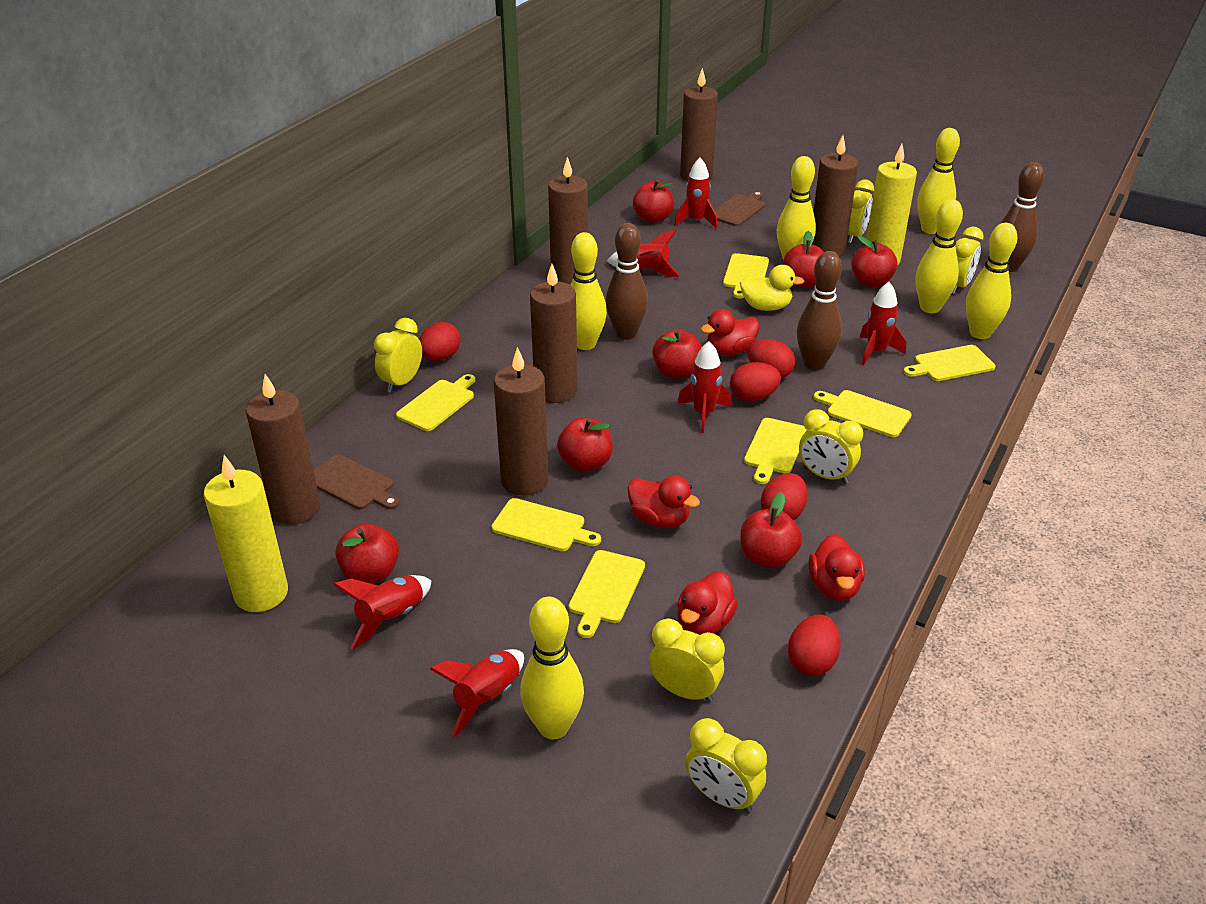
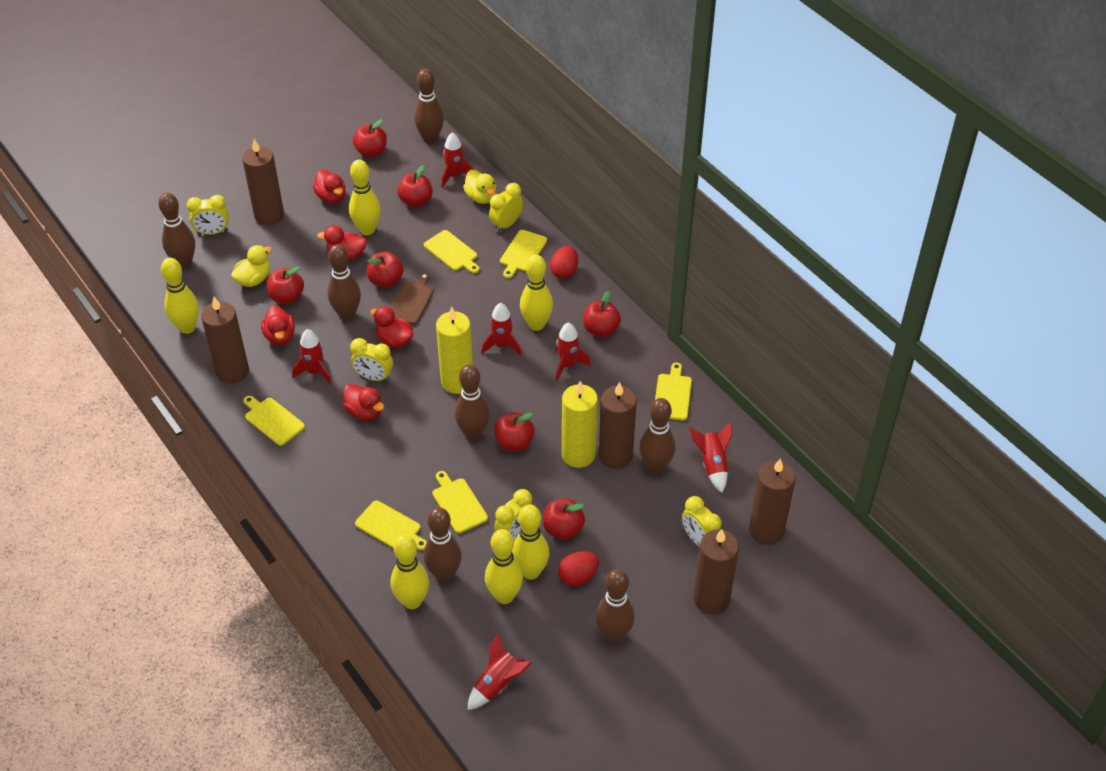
brown bowling pin: [606,223,648,340] [797,251,842,370] [1000,162,1044,272] = 3 -> [158,192,195,268] [327,244,361,320] [414,69,444,144] [424,507,462,582] [455,364,490,440] [595,569,635,643] [639,398,675,474] = 7
brown candle: [245,374,320,525] [494,347,549,496] [530,264,578,403] [548,157,588,284] [680,68,718,181] [812,135,859,257] = 6 -> [201,297,249,384] [242,139,284,225] [599,382,637,469] [693,529,739,614] [749,458,796,545] = 5
brown cutting board: [314,455,400,510] [714,191,765,226] = 2 -> [391,273,434,325] = 1
red duck: [628,475,700,528] [677,571,738,635] [701,309,759,355] [809,534,865,601] = 4 -> [261,305,295,345] [313,170,346,204] [317,225,367,260] [343,384,384,421] [370,306,413,348] = 5
red egg: [419,322,461,361] [730,362,781,402] [747,339,795,379] [761,473,808,520] [788,615,841,676] = 5 -> [550,246,578,279] [558,551,599,586] = 2
yellow clock: [374,318,422,393] [649,618,725,702] [685,718,767,813] [799,409,863,484] [848,179,874,243] [952,227,984,294] = 6 -> [186,195,228,235] [350,338,393,382] [489,183,523,232] [494,489,532,540] [682,496,722,547] = 5
yellow cutting board: [396,374,475,431] [491,498,601,551] [569,550,645,638] [723,253,769,299] [744,418,807,484] [814,390,912,437] [904,345,996,381] = 7 -> [243,396,305,446] [355,500,427,550] [424,230,480,273] [432,471,488,533] [500,230,547,278] [655,363,692,420] = 6
yellow duck: [740,265,804,311] = 1 -> [231,245,272,287] [463,170,496,204] = 2

